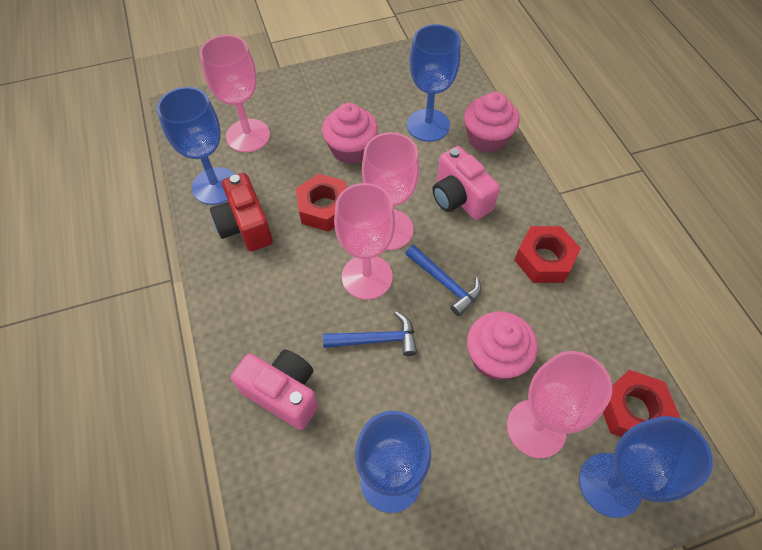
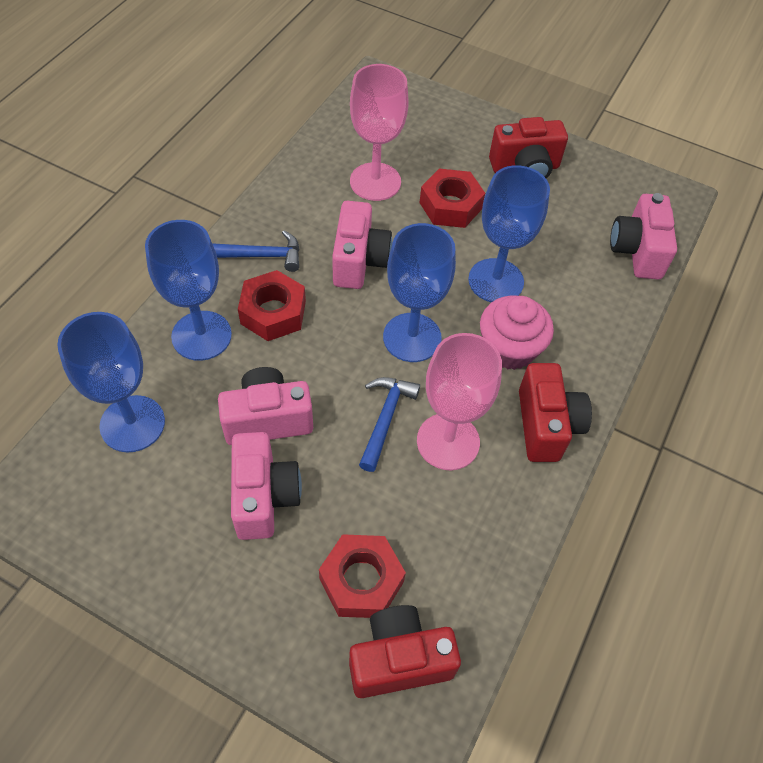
pink camera: [231,349,318,430] [433,146,500,220] = 2 -> [218,367,313,445] [231,432,302,540] [332,201,392,289] [610,193,677,279] = 4
pink cupcake: [322,103,378,164] [464,92,520,153] [467,312,538,380] = 3 -> [480,295,554,370] = 1
pink goblet: [200,35,270,152] [334,183,395,300] [362,132,420,250] [507,351,612,458] = 4 -> [350,64,409,201] [417,333,502,470] = 2
red camera: [210,173,273,251] = 1 -> [349,605,461,698] [489,117,568,178] [519,363,592,462] = 3

